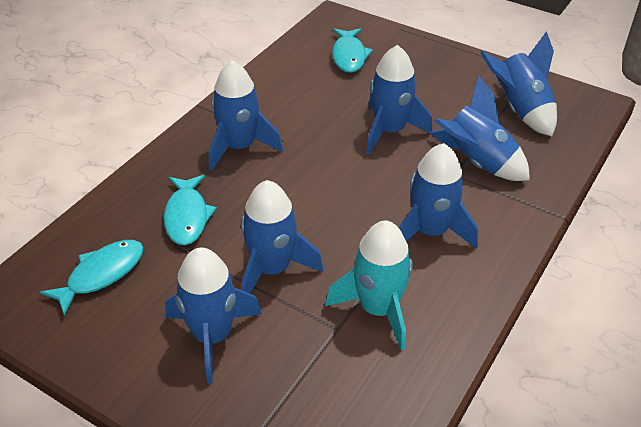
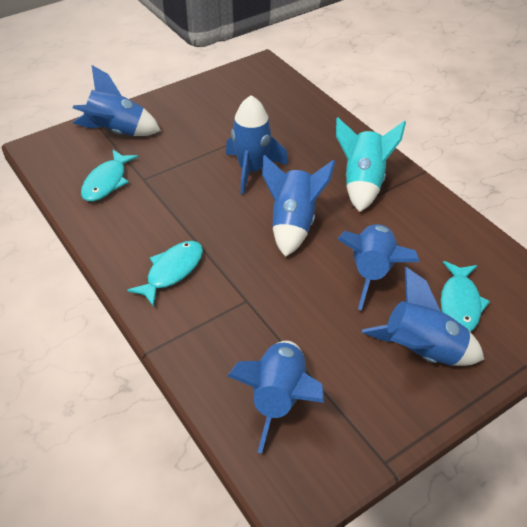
blue rocket: [165,248,262,384] [209,61,283,171] [241,180,323,293] [366,45,432,154] [399,143,478,249] [430,76,530,181] [480,31,557,136] = 7 -> [73,65,161,136] [226,95,288,195] [228,341,324,454] [262,155,335,257] [338,224,419,310] [362,267,484,366] = 6

